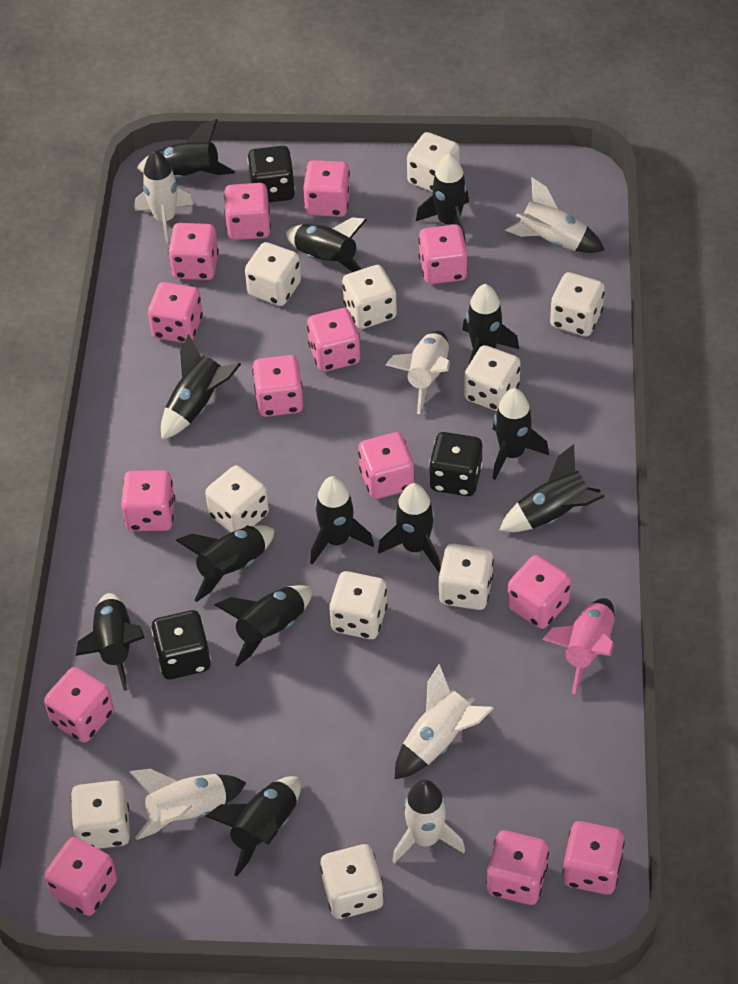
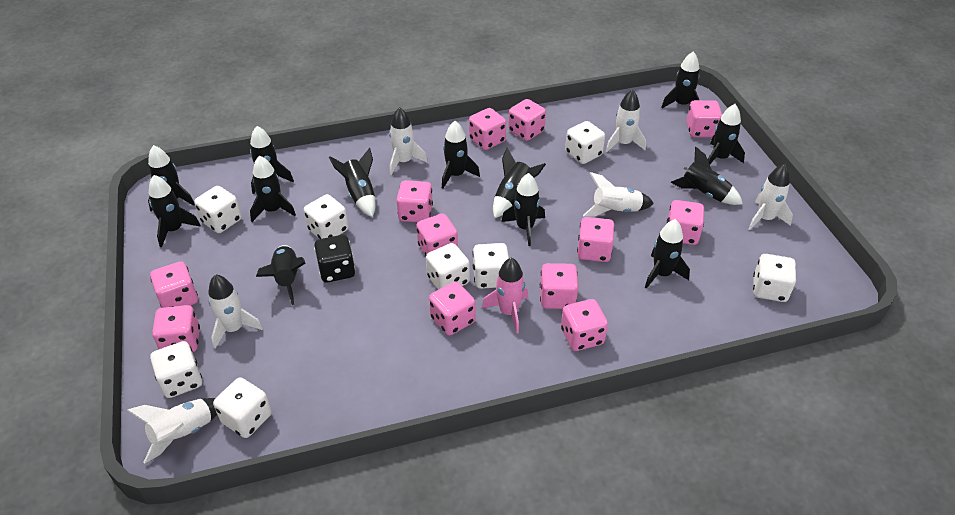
black dice: [151,610,211,679] [247,146,295,202] [429,432,483,496] = 3 -> [314,235,355,283] = 1
pink dice: [44,667,114,743] [44,837,117,916] [121,470,175,531] [148,282,203,343] [168,223,219,280] [224,183,271,240] [252,355,303,417] [303,160,350,217] [307,308,360,372] [358,432,414,499] [418,224,468,284] [486,830,549,905] [507,555,571,629] [562,821,625,895] = 14 -> [150,261,198,308] [152,305,200,352] [396,180,433,222] [416,214,458,256] [429,281,476,335] [469,108,506,150] [508,99,546,141] [540,263,578,309] [561,299,608,351] [577,217,615,262] [667,200,704,245] [686,100,722,137] = 12
white dice: [71,780,130,849] [205,465,269,532] [245,242,301,306] [320,844,384,919] [329,571,388,639] [342,265,397,329] [407,132,460,192] [438,544,494,610] [464,345,521,411] [550,272,605,337] = 10 -> [150,341,202,398] [194,186,242,233] [213,377,272,438] [304,194,348,239] [426,243,470,290] [473,243,509,289] [565,121,605,164] [753,254,796,302] = 8

